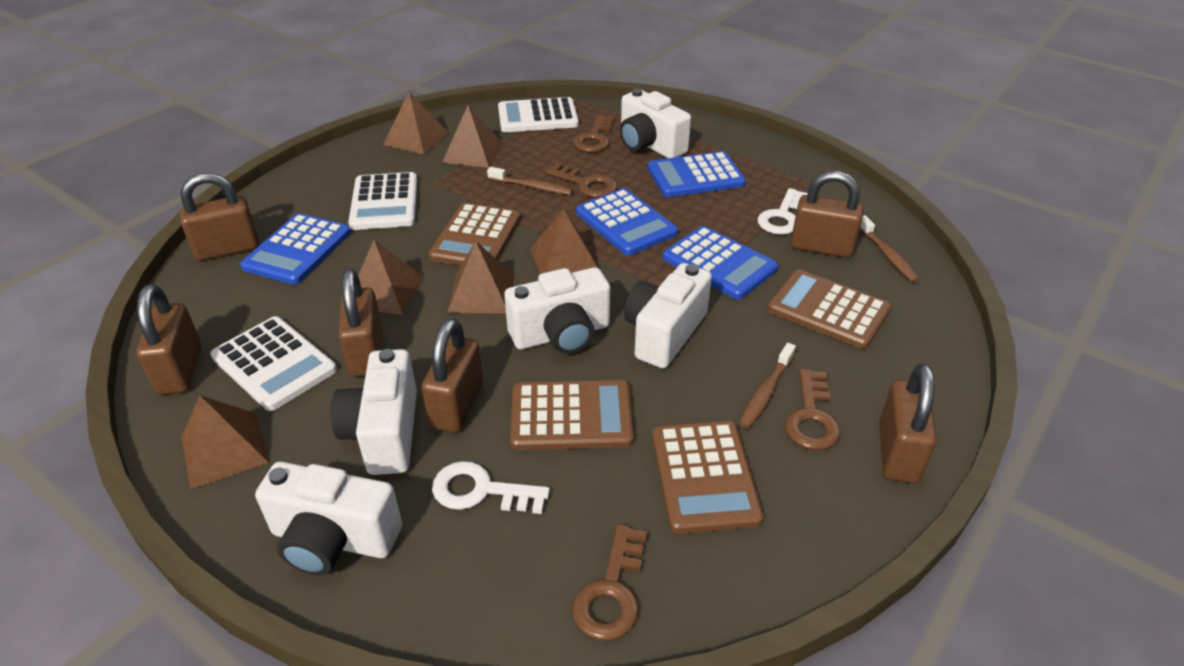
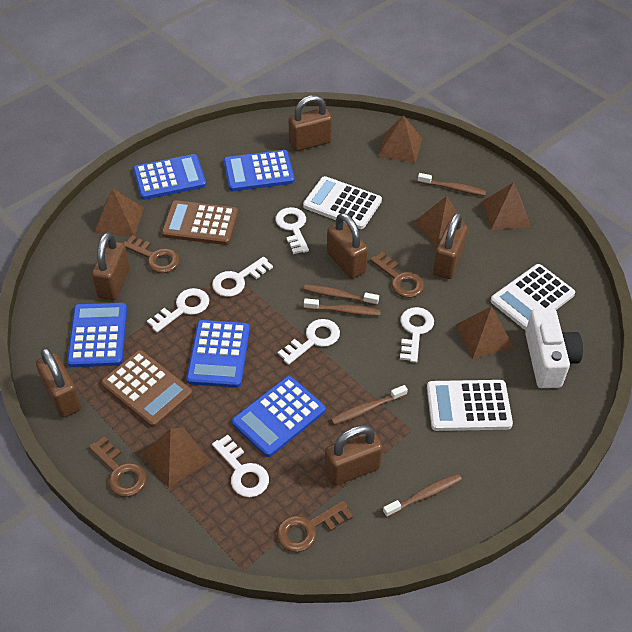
blue calculator: [240,213,351,285] [576,188,678,256] [648,151,746,197] [663,226,778,300] = 4 -> [67,303,127,367] [133,154,206,200] [186,320,250,388] [224,150,295,191] [232,376,326,457] = 5
brown calculator: [429,203,521,266] [510,380,634,450] [652,421,764,534] [768,269,891,349] = 4 -> [101,350,193,427] [162,200,238,245] = 2
brown toothbrush: [487,167,573,195] [739,343,796,429] [860,215,920,282] = 3 -> [304,285,379,305] [304,298,381,316] [331,385,408,425] [383,474,462,517] [418,173,486,196] = 5
white camera: [255,462,402,575] [331,349,417,475] [504,267,611,354] [620,89,691,158] [624,263,712,369] = 5 -> [525,309,583,388] = 1
white key: [432,461,550,514] [757,188,808,235] = 2 -> [147,288,209,332] [212,257,273,297] [212,435,269,497] [275,207,309,254] [278,319,340,365] [400,307,434,363] = 6

